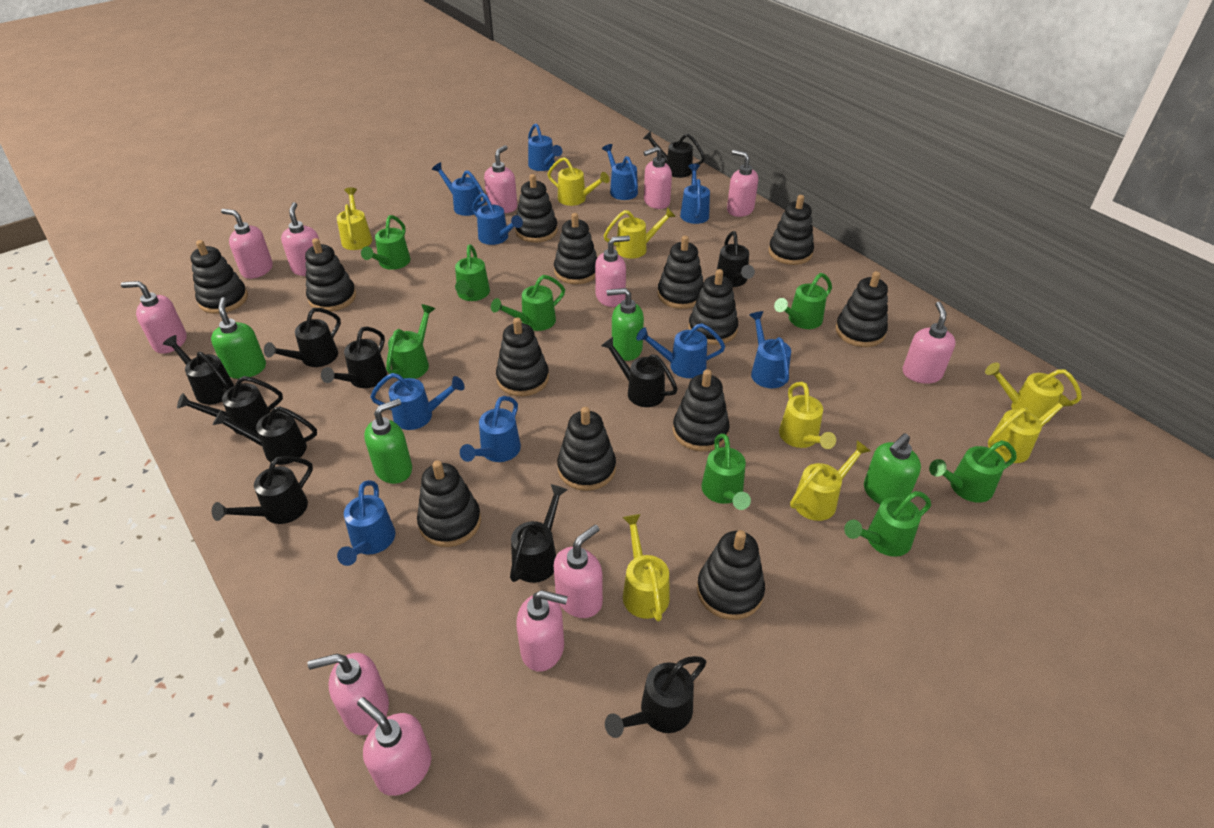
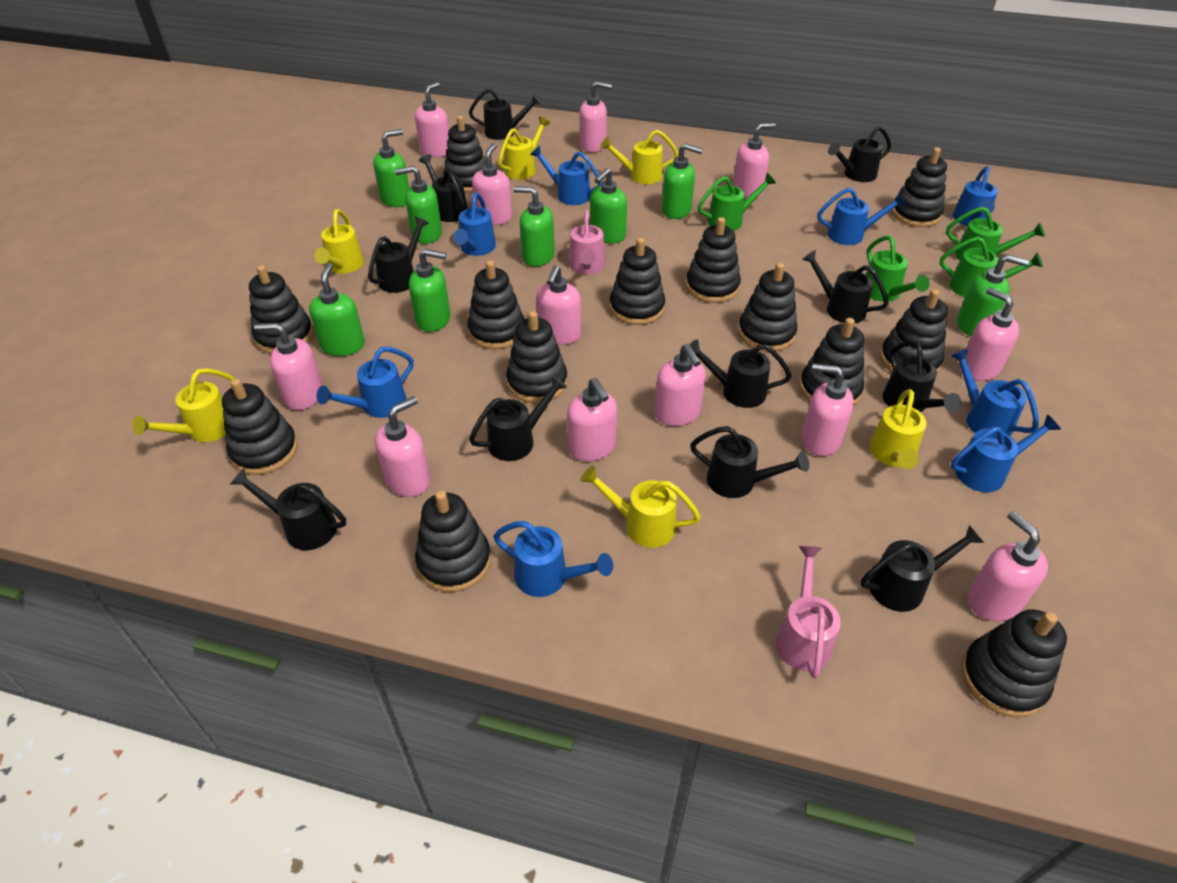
blue watering can: [337,480,395,566] [370,373,465,430] [432,162,486,216] [460,396,521,462] [472,193,523,245] [528,123,562,171] [602,144,638,200] [636,323,725,378] [680,164,710,224] [749,311,791,388] = 10 -> [317,347,414,418] [453,193,496,256] [493,521,613,597] [530,146,602,205] [817,188,906,245] [950,348,1039,436] [951,414,1061,492] [953,166,998,226] = 8
green soap dispenser: [211,297,266,379] [364,398,412,484] [607,288,644,361] [864,433,921,504] = 4 -> [309,263,365,356] [373,129,409,207] [395,166,442,244] [409,249,450,332] [514,186,555,267] [590,168,627,244] [662,143,703,219] [957,254,1029,336] = 8
green watering can: [361,215,410,270] [386,304,435,379] [455,244,490,301] [491,275,565,331] [701,434,751,510] [774,273,832,329] [844,491,931,557] [929,440,1017,502] = 8 -> [697,173,776,231] [866,236,929,302] [940,237,1043,297] [946,207,1045,261] = 4
pink watering can: none = 0 -> [569,210,605,274] [776,546,841,678] = 2
yellow watering can: [337,188,372,250] [548,157,609,206] [604,207,676,258] [622,514,670,622] [779,382,836,449] [790,440,870,521] [985,362,1082,422] [988,394,1073,463] = 8 -> [132,368,236,442] [314,209,364,274] [498,116,550,180] [580,465,701,548] [600,130,678,184] [869,389,926,469] = 6

